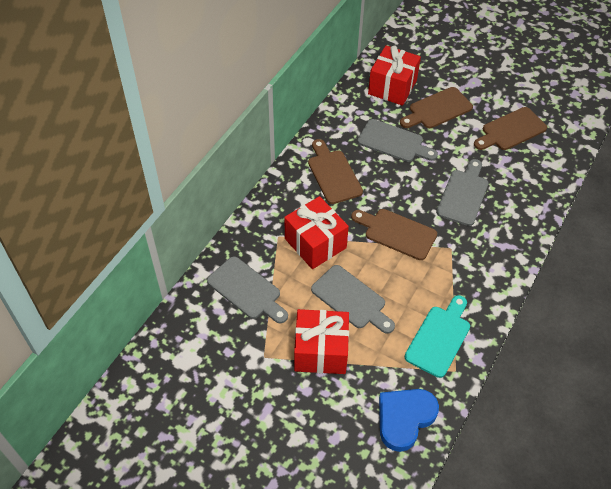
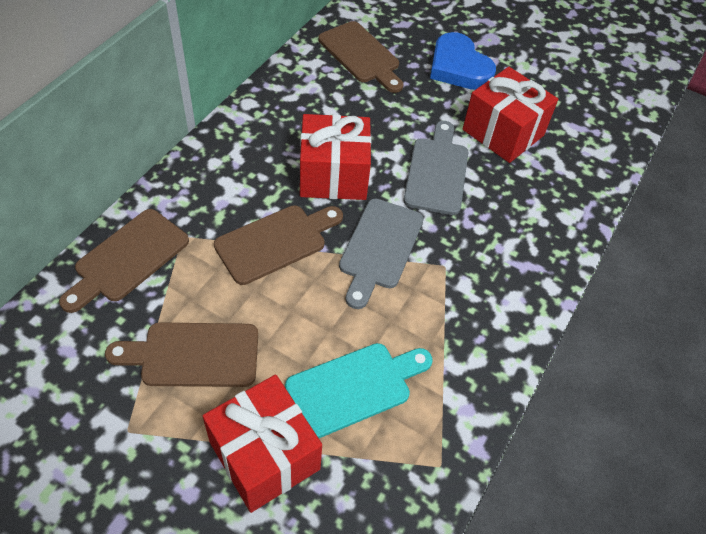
grey cutting board: [207,257,288,323] [311,265,395,334] [357,119,438,162] [436,159,489,226] = 4 -> [339,199,424,309] [404,121,468,215] = 2

